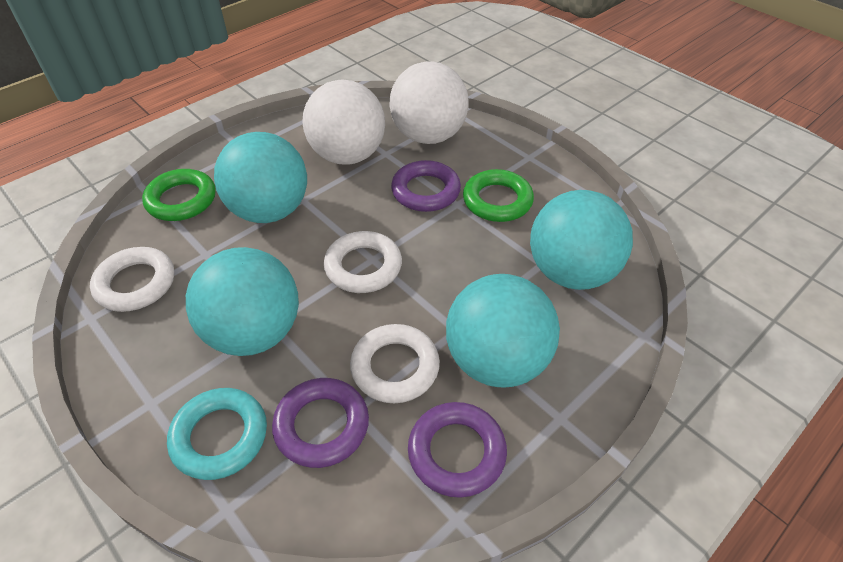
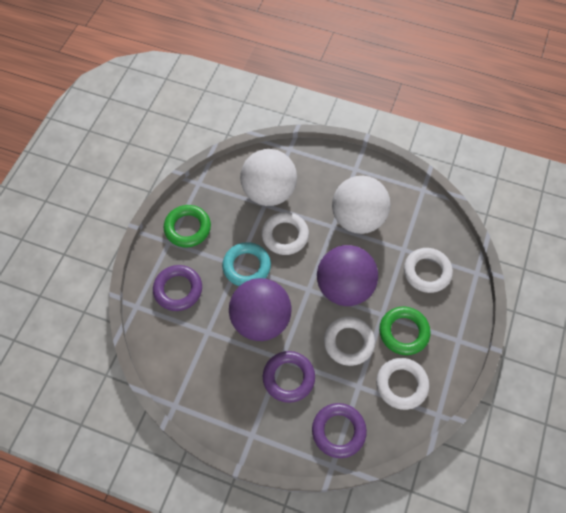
purple ball: none = 0 -> [229,278,292,341] [317,245,378,306] = 2
turquoise ball: [186,247,299,356] [214,132,307,223] [446,274,560,388] [530,190,633,290] = 4 -> none = 0
white ring: [90,247,174,312] [324,231,402,293] [350,324,440,403] = 3 -> [262,212,309,255] [324,316,375,366] [376,358,429,410] [404,248,453,293] = 4

